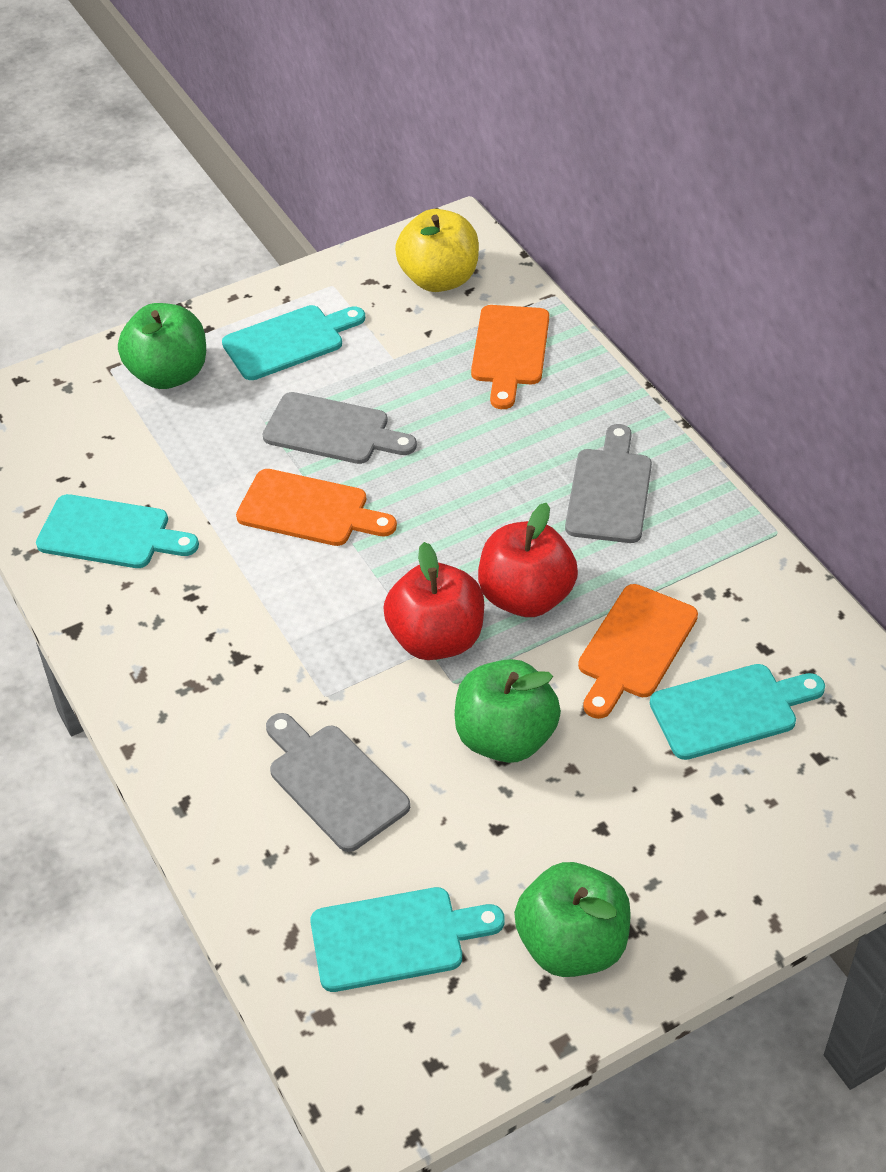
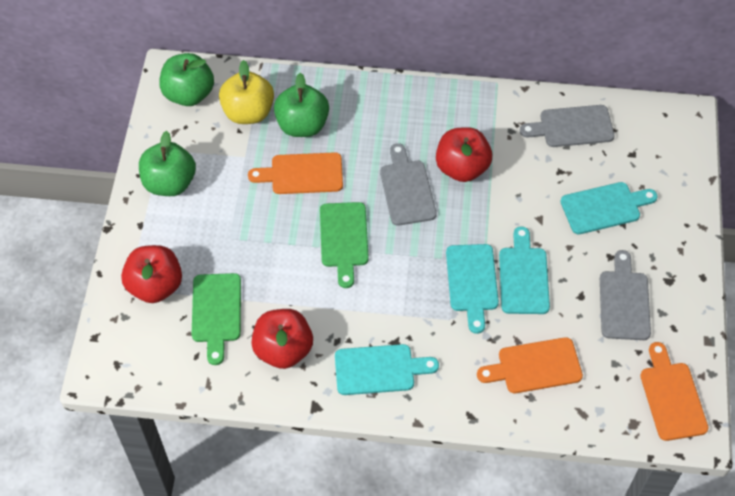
green cutting board: none = 0 -> [192,273,241,365] [320,202,369,288] = 2
red apple: [383,542,484,660] [478,503,578,617] = 2 -> [121,245,182,303] [251,309,313,369] [436,127,492,182] = 3

